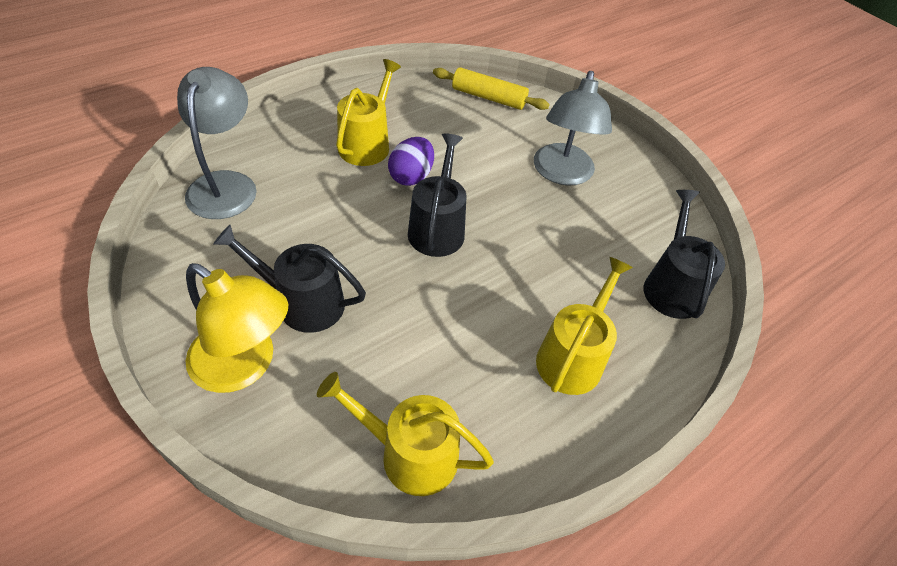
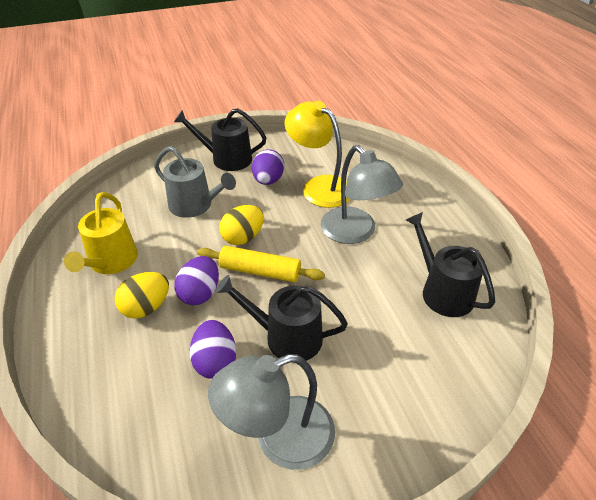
grey watering can: none = 0 -> [154,146,236,218] = 1
purple egg: [388,137,434,186] = 1 -> [174,256,219,305] [190,320,236,379] [252,149,284,185] = 3
yellow egg: none = 0 -> [115,272,169,319] [219,205,264,245] = 2
yellow watering can: [317,372,494,496] [336,59,401,166] [536,257,633,395] = 3 -> [64,192,138,274] = 1

